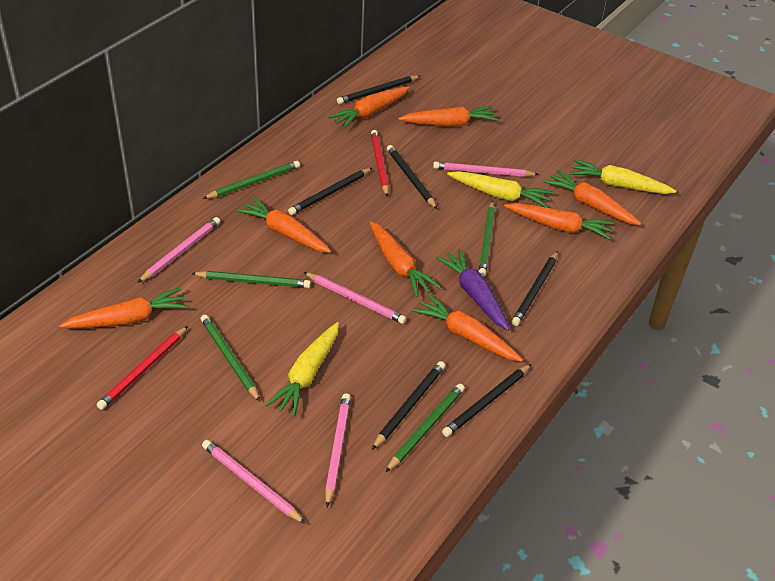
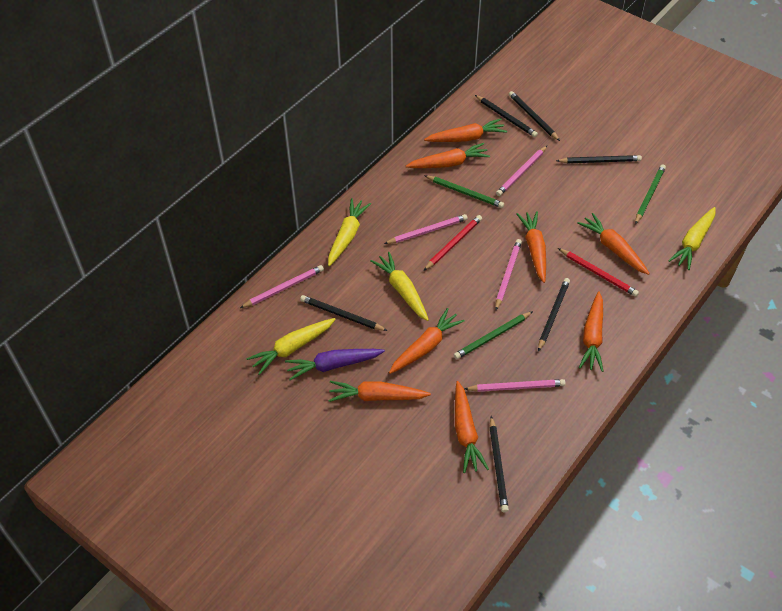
green pencil: [191,271,311,288] [201,315,260,401] [203,161,300,199] [385,384,465,472] [479,201,495,277] = 5 -> [424,175,504,208] [454,311,533,359] [635,164,666,224] = 3
yellow carrot: [266,322,339,416] [447,171,553,208] [570,159,676,194] = 3 -> [246,318,336,375] [328,198,371,266] [370,252,429,321] [668,207,715,270] = 4

